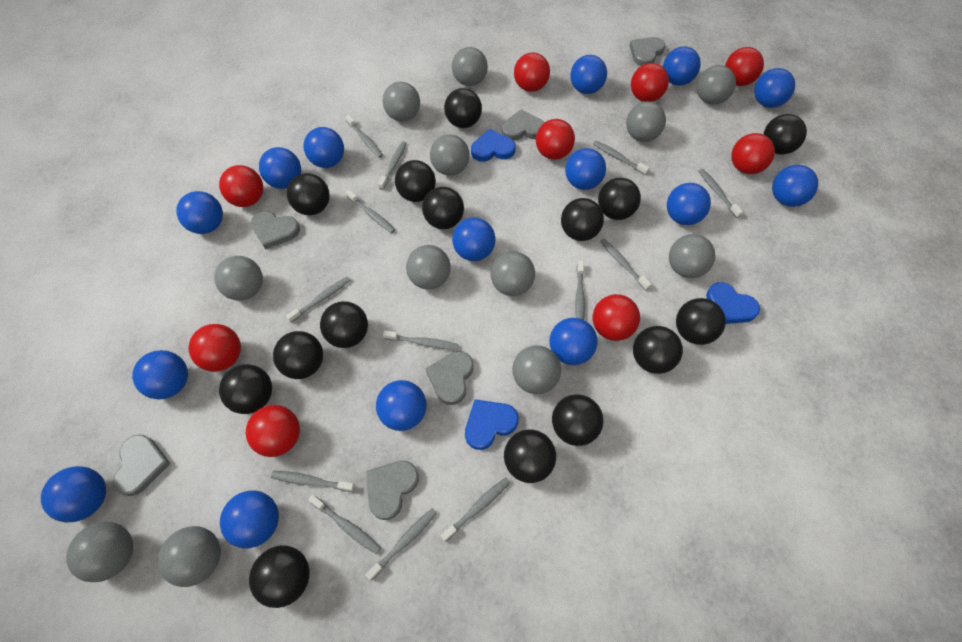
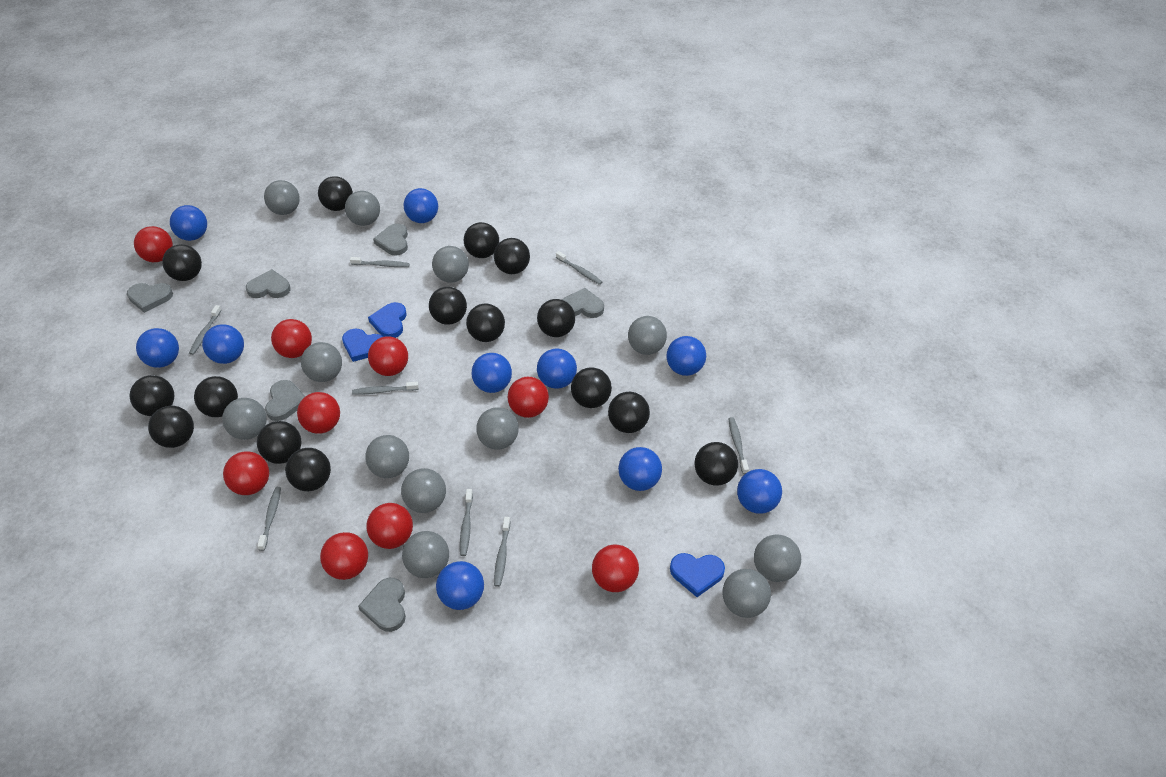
blue ball: [41,466,106,522] [132,350,188,400] [176,191,223,234] [220,491,279,548] [259,147,301,189] [304,127,344,168] [376,380,427,431] [452,218,495,261] [549,318,598,365] [565,148,606,190] [570,55,607,94] [663,46,701,86] [667,183,711,225] [754,68,795,108] [772,165,818,207] = 15 -> [136,328,179,368] [170,205,207,241] [202,324,244,364] [403,188,438,223] [436,561,484,610] [471,353,512,393] [537,349,577,389] [618,447,662,491] [667,336,706,376] [737,469,782,514] = 10
grey toothbrush: [271,471,355,492] [286,276,351,323] [308,495,381,554] [345,115,383,158] [346,190,395,233] [365,508,437,581] [378,141,407,190] [383,330,459,350] [441,478,511,542] [575,260,585,320] [593,141,649,175] [600,238,651,290] [699,169,743,218] = 13 -> [189,305,221,355] [257,487,281,551] [350,257,410,267] [352,382,419,395] [460,489,473,556] [494,517,510,587] [556,251,602,285] [728,417,749,474] = 8

